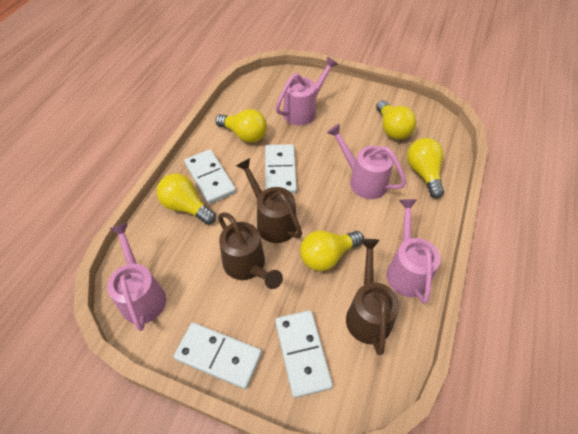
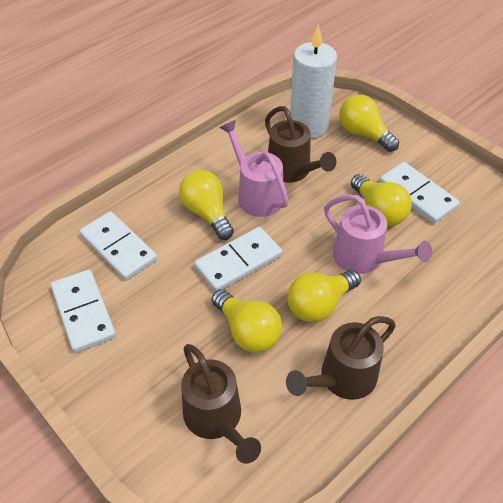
pink watering can: [107,223,166,331] [275,57,338,126] [327,124,406,199] [386,199,441,304] = 4 -> [220,120,289,217] [324,194,432,274] = 2
white candle: none = 0 -> [290,24,337,139] = 1

